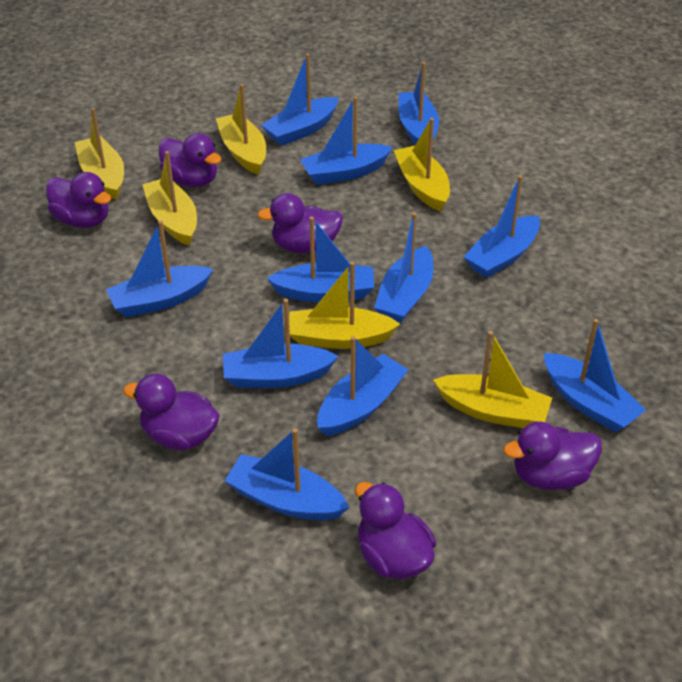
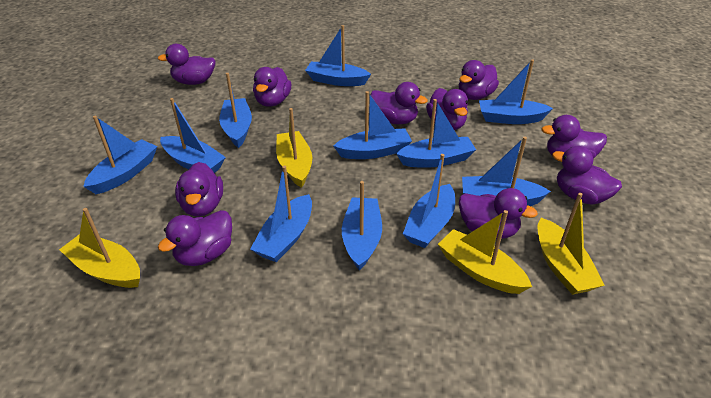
purple duck: [46,172,111,228] [123,374,220,450] [159,133,222,187] [257,193,343,253] [355,482,436,579] [503,421,602,490] = 6 -> [158,44,216,85] [158,210,232,266] [175,162,223,217] [253,67,292,107] [371,82,428,124] [426,88,468,130] [459,60,499,100] [459,188,538,239] [541,115,607,159] [552,146,622,205] = 10
yellow boat: [75,108,124,200] [142,151,197,246] [216,84,266,175] [289,262,400,349] [394,118,450,211] [433,331,552,428] = 6 -> [59,208,140,288] [276,108,312,188] [438,210,532,294] [538,193,605,295] = 4

